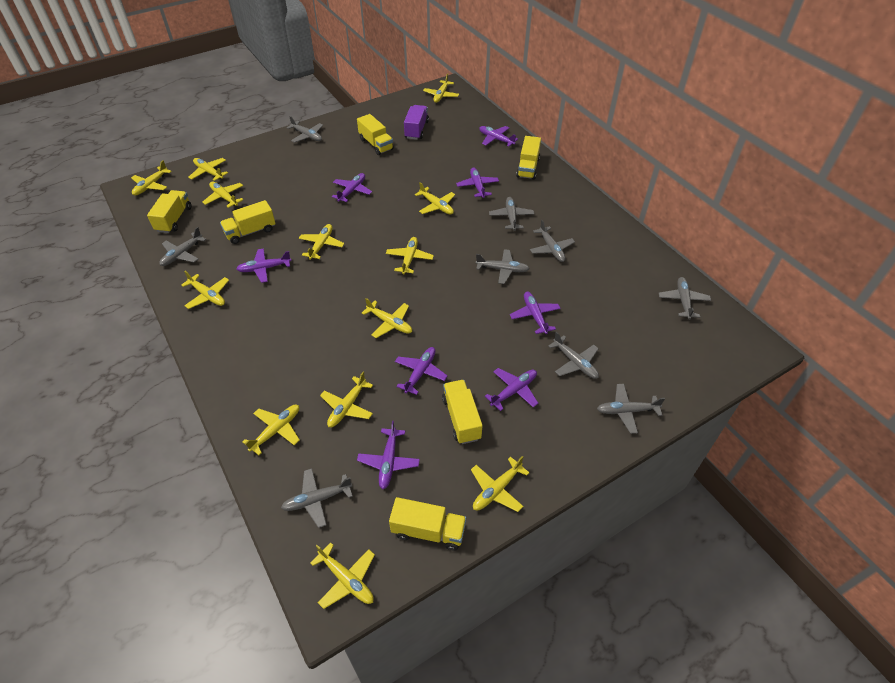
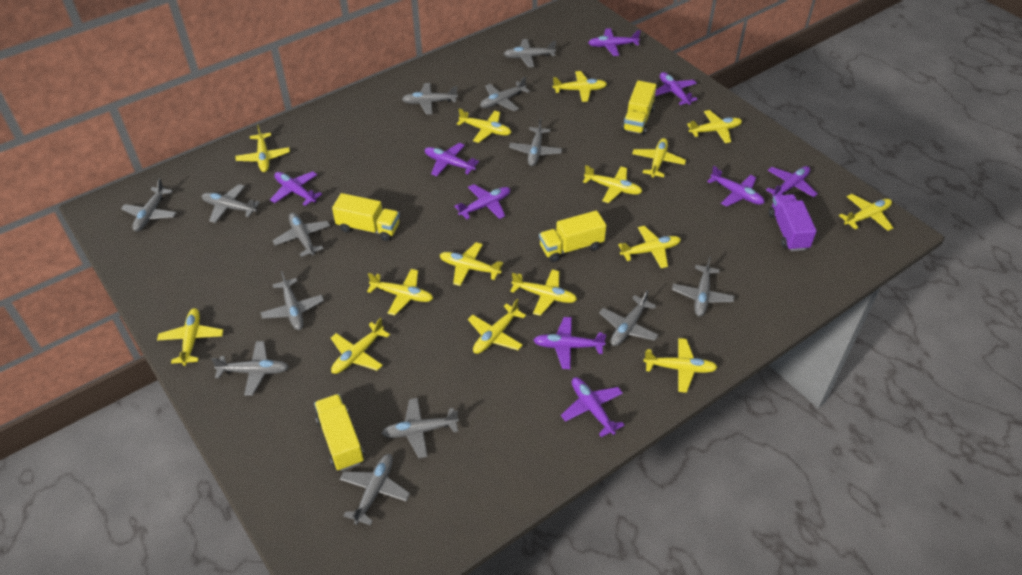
grey plane: [159,227,206,266] [281,468,353,528] [286,116,323,143] [476,249,530,284] [489,197,534,231] [530,220,575,262] [548,332,599,379] [597,384,665,434] [659,277,711,319] = 9 -> [121,178,177,231] [202,184,260,223] [211,341,289,396] [260,271,324,330] [272,213,330,257] [340,454,410,525] [382,398,459,458] [402,83,458,115] [480,77,530,111] [504,39,556,67] [509,118,562,166] [599,290,659,346] [672,257,735,317] = 13
purple plane: [237,248,292,283] [332,173,372,202] [357,421,420,489] [395,347,448,395] [456,168,499,198] [479,126,518,146] [485,368,538,411] [510,292,561,334] = 8 -> [270,171,322,206] [425,143,479,176] [454,184,510,219] [533,317,606,369] [561,377,625,437] [588,28,641,56] [655,72,698,105] [707,166,765,207] [766,166,818,197] = 9
yellow plane: [131,160,172,195] [181,271,229,309] [188,158,228,181] [202,182,243,208] [242,405,300,455] [299,224,344,260] [310,542,375,609] [320,372,373,427] [362,298,412,338] [386,237,434,274] [415,182,455,214] [423,74,459,103] [471,456,530,512] = 13 -> [157,308,223,366] [235,124,290,172] [331,318,390,374] [367,269,433,315] [440,242,503,286] [457,108,512,143] [468,299,526,354] [510,269,577,316] [553,71,607,102] [583,165,642,203] [618,226,681,268] [632,138,686,178] [643,338,718,393] [687,110,742,143] [839,194,893,231] = 15
yellow truck: [147,190,191,233] [220,200,276,244] [357,114,394,155] [389,497,466,551] [442,380,483,444] [516,136,541,180] = 6 -> [314,394,364,471] [332,193,400,241] [539,210,606,262] [622,80,657,135] = 4

